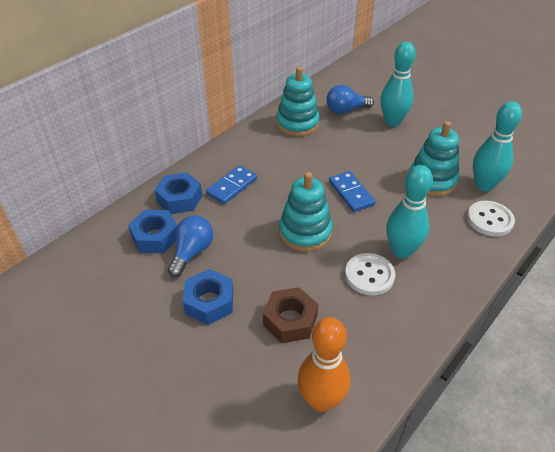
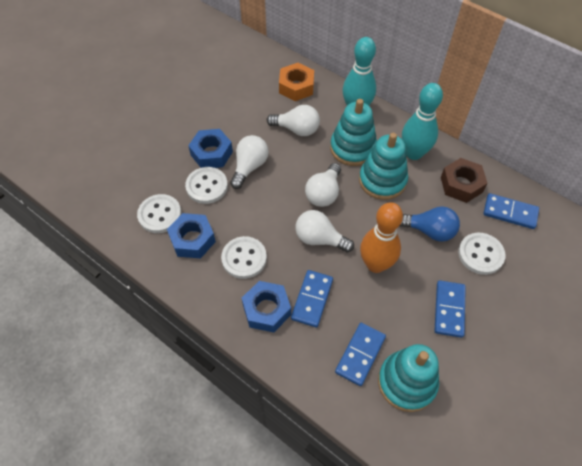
blue domino: [206,165,257,204] [329,171,376,212] = 2 -> [291,270,333,327] [335,323,386,386] [435,280,466,338] [483,193,539,229] = 4
blue light bulb: [168,215,213,277] [326,85,374,114] = 2 -> [400,206,460,242] = 1
orange nut: none = 0 -> [279,63,314,101] = 1
turquoise bowling pin: [380,42,415,126] [386,165,433,259] [473,101,522,191] = 3 -> [343,37,376,105] [402,83,443,160] = 2
white button: [345,253,395,296] [467,201,515,236] = 2 -> [137,194,182,233] [185,167,228,204] [221,236,267,279] [458,233,506,275] = 4
white light bulb: none = 0 -> [230,135,269,189] [267,105,320,136] [295,210,354,252] [305,163,341,207] = 4

